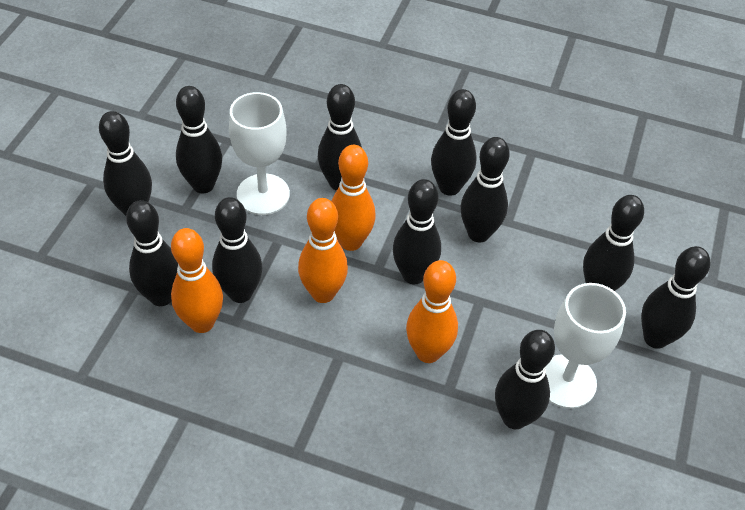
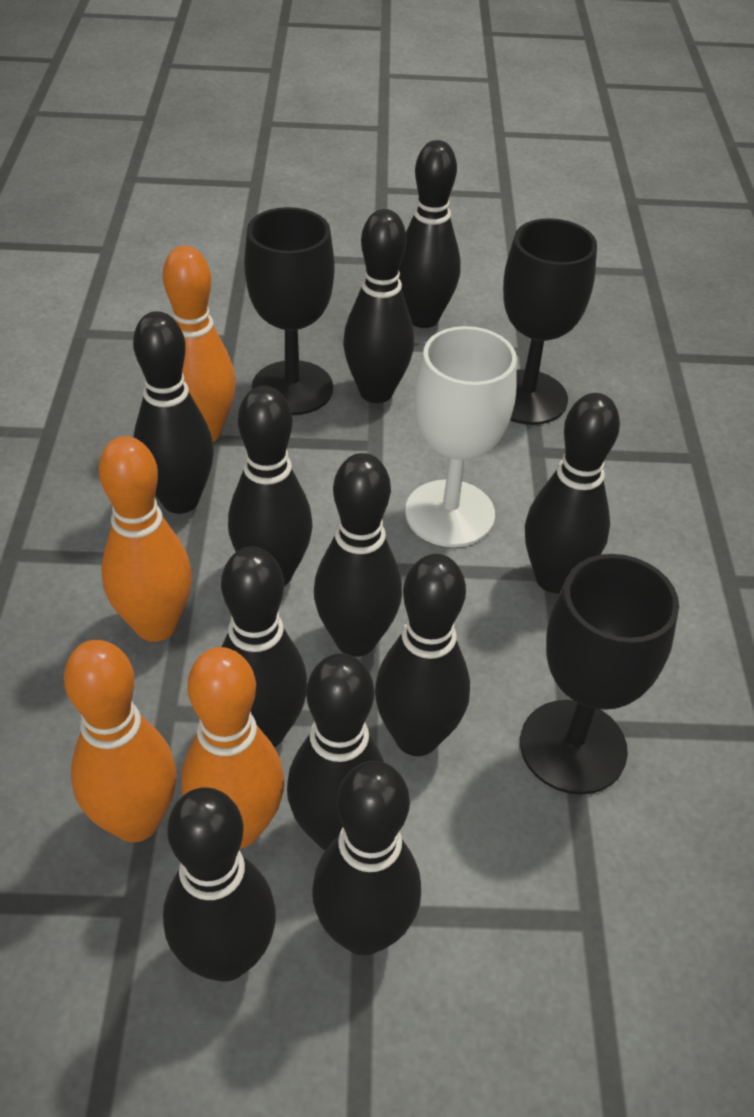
black goblet: none = 0 -> [244,207,335,415] [503,218,597,425] [520,554,679,795] = 3
white goblet: [229,92,290,215] [546,283,626,409] = 2 -> [405,326,517,547] = 1

